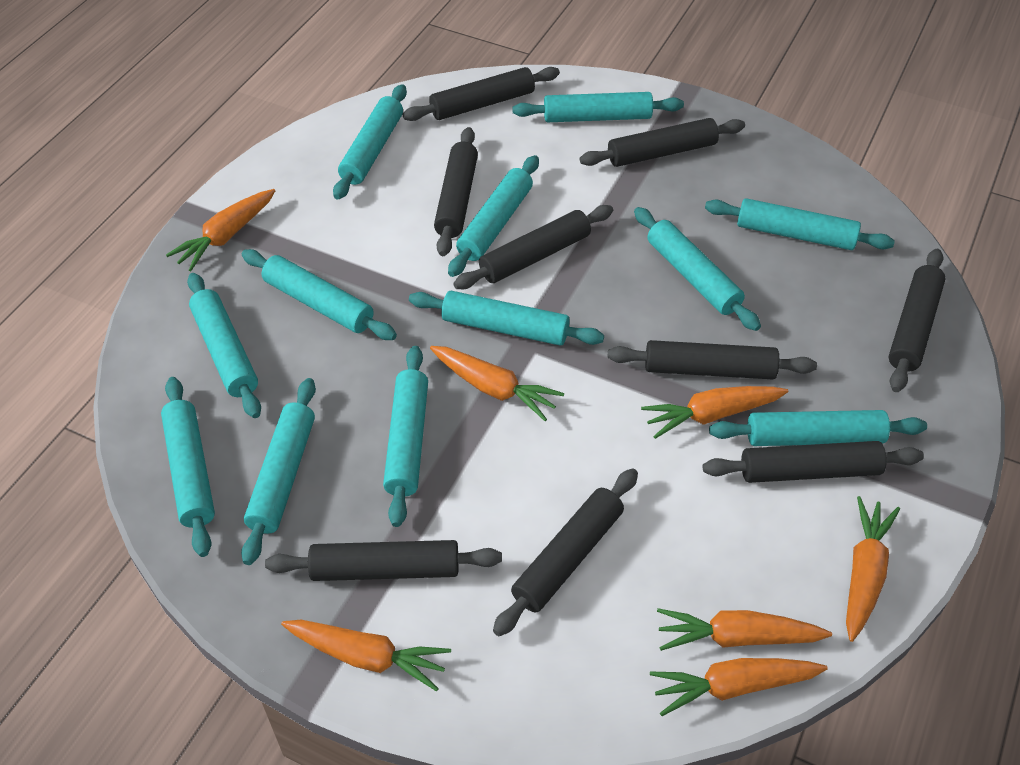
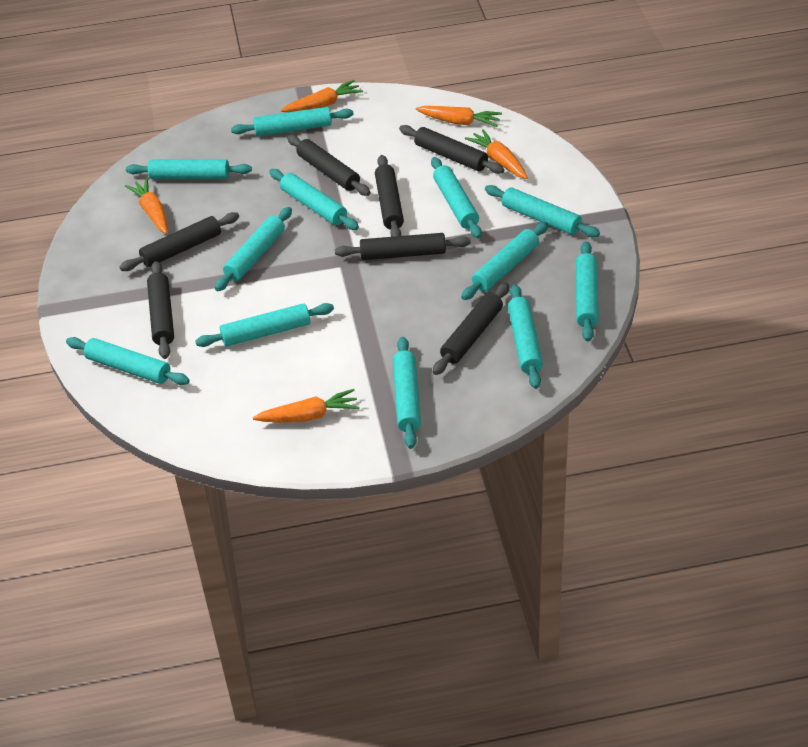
black rolling pin: [265,540,502,581] [403,67,560,121] [434,127,478,256] [453,205,613,289] [493,468,638,636] [580,118,745,167] [608,340,817,379] [703,441,924,483] [889,249,945,392] = 9 -> [120,212,239,271] [147,261,174,359] [287,135,370,196] [335,233,471,260] [375,155,404,237] [399,125,504,174] [433,283,509,375] = 7
orange carrot: [166,189,275,271] [281,620,451,691] [430,346,564,421] [641,386,788,439] [650,658,828,716] [657,608,832,651] [846,496,900,642] = 7 -> [125,178,168,234] [253,389,359,422] [281,80,363,112] [416,106,502,127] [465,129,528,179] = 5

